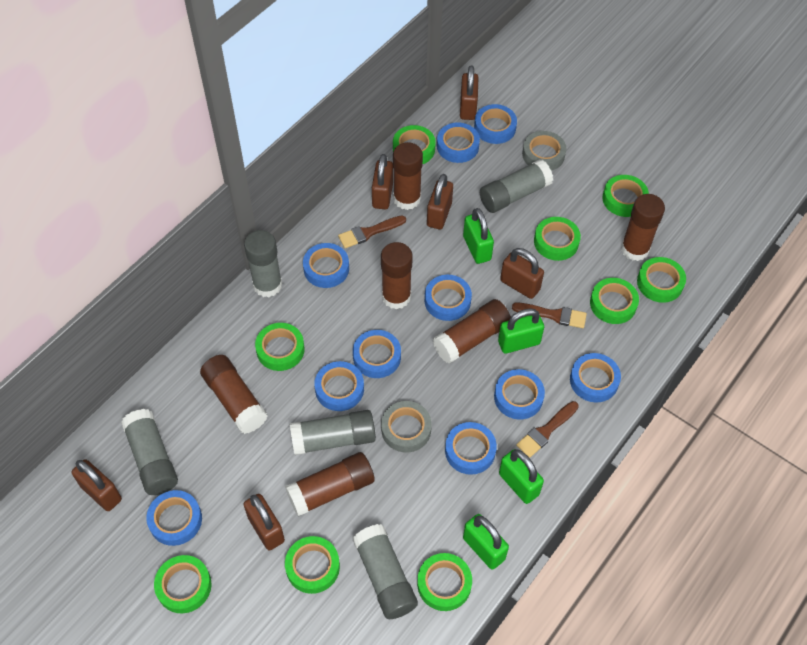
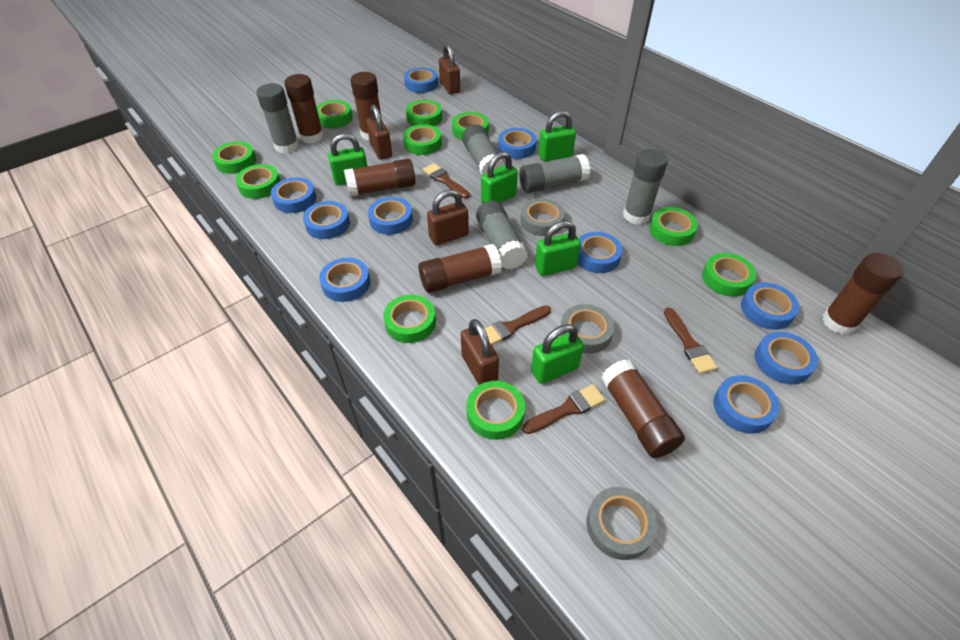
brown brush: [338,215,406,248] [512,303,587,328] [516,401,579,458] = 3 -> [423,163,470,199] [485,305,551,345] [522,384,605,434] [664,307,718,374] = 4
brown padlock: [72,459,122,511] [243,494,285,550] [372,154,393,209] [427,174,453,229] [460,65,479,120] [500,248,544,299] = 6 -> [366,104,392,160] [427,190,469,245] [439,44,460,94] [461,319,499,385] = 4
green padlock: [463,208,494,264] [463,514,509,570] [498,308,544,354] [499,449,544,504] = 4 -> [328,133,367,185] [481,152,518,203] [531,324,584,384] [535,221,581,276] [538,111,576,162] = 5
green tape: [154,555,212,613] [255,323,305,371] [285,536,340,594] [393,125,436,164] [417,553,472,611] [534,217,581,261] [590,278,639,324] [603,175,649,217] [637,257,686,303] = 9 -> [212,142,256,174] [235,164,280,199] [317,100,353,128] [383,295,436,343] [403,124,442,155] [406,100,442,126] [452,112,489,140] [466,381,525,440] [649,207,698,246] [702,253,756,297] = 10
grey tape: [381,401,432,452] [522,131,566,171] = 2 -> [520,198,565,236] [561,304,614,354] [586,487,657,560] = 3

